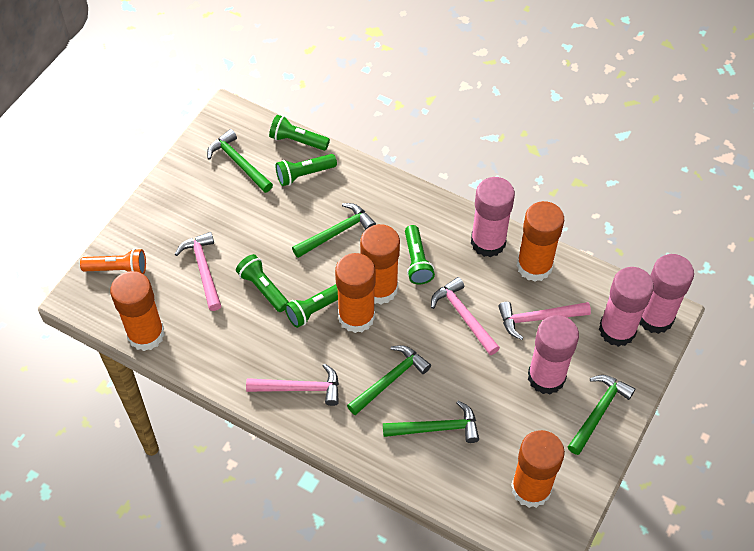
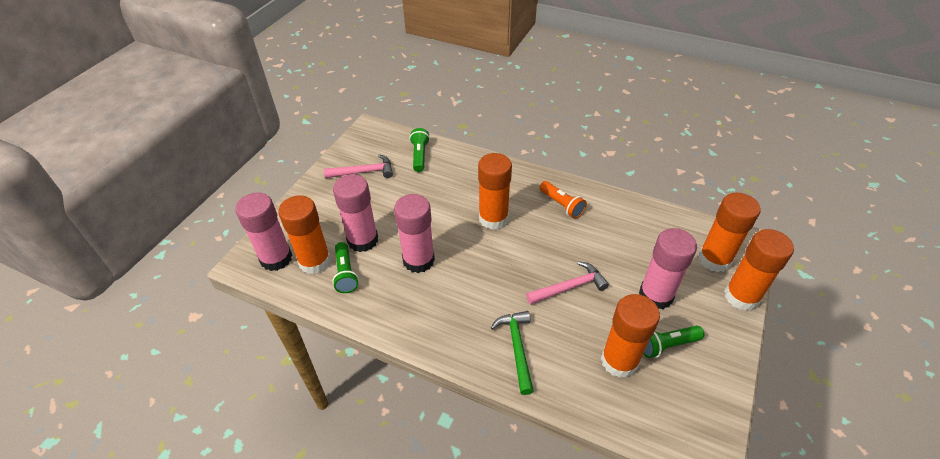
green flashlight: [236,254,289,312] [269,115,330,151] [276,154,337,186] [285,284,338,328] [405,225,435,284] = 5 -> [332,242,359,293] [409,128,430,172] [643,326,704,358] = 3
green hammer: [207,129,273,193] [292,203,376,258] [347,345,431,415] [383,401,479,443] [568,375,635,455] = 5 -> [491,311,534,395] = 1
pink hammer: [175,232,221,311] [246,364,339,406] [431,277,500,355] [498,302,591,340] = 4 -> [324,154,393,178] [526,261,609,304] = 2

